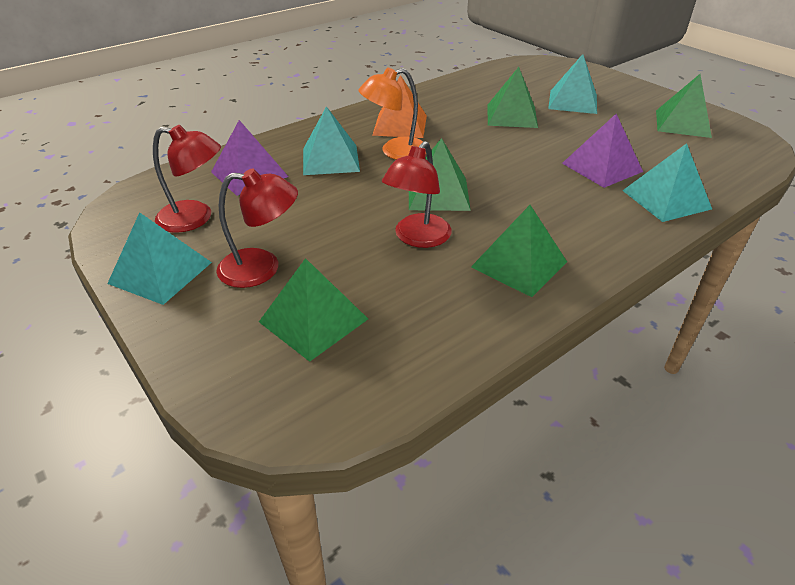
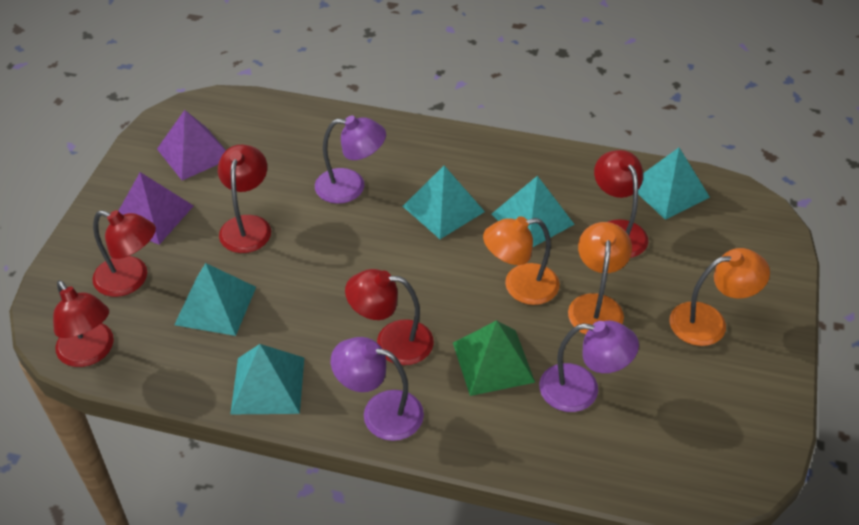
green pyramid: [259,258,368,362] [409,138,471,211] [471,205,567,297] [487,67,538,128] [656,74,712,138] = 5 -> [453,320,535,396] = 1
orange lamp: [359,67,426,160] = 1 -> [483,216,560,305] [568,222,632,335] [669,248,770,346] = 3
orange pyramid: [372,75,427,138] = 1 -> none = 0
purple lamp: none = 0 -> [315,116,386,204] [331,337,424,441] [539,321,639,412] = 3
red lamp: [153,125,221,233] [217,168,298,288] [382,141,452,248] = 3 -> [53,280,114,367] [93,210,156,297] [218,145,271,253] [345,269,434,365] [594,150,648,258] = 5
turquoise pyramid: [107,212,212,305] [303,106,360,175] [548,54,597,114] [622,143,712,222] = 4 -> [174,263,256,336] [230,344,304,414] [403,166,485,239] [492,176,575,247] [638,148,710,220] = 5

